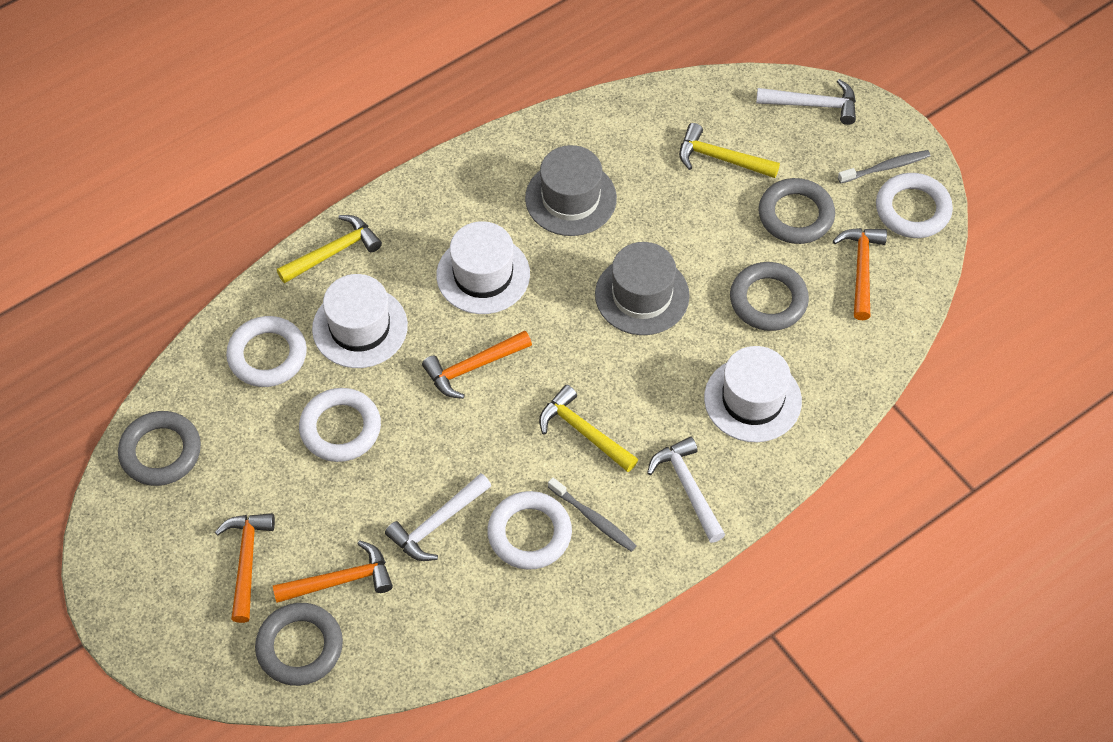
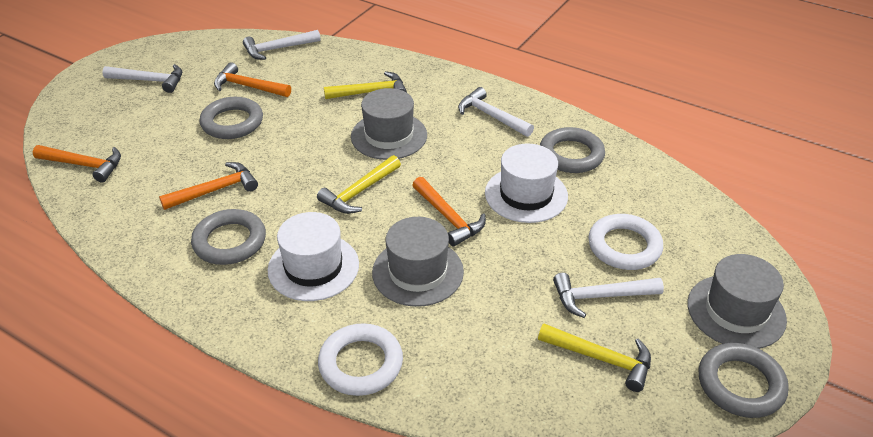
grey hat: [525,145,617,236] [595,242,690,335] = 2 -> [351,88,427,160] [372,217,464,307] [687,254,787,349] = 3
grey toothbrush: [548,477,637,552] [838,150,930,184] = 2 -> none = 0
white hammer: [385,473,491,561] [647,436,725,543] [756,79,856,125] = 3 -> [102,64,182,93] [243,30,321,60] [458,87,534,137] [553,273,664,318] = 4
white hat: [312,274,408,368] [436,221,530,314] [704,346,802,442] = 3 -> [268,212,359,301] [485,143,568,223] = 2
white ring: [226,316,307,387] [299,388,381,462] [487,491,572,570] [876,173,953,238] = 4 -> [318,323,403,396] [588,214,663,270] = 2

